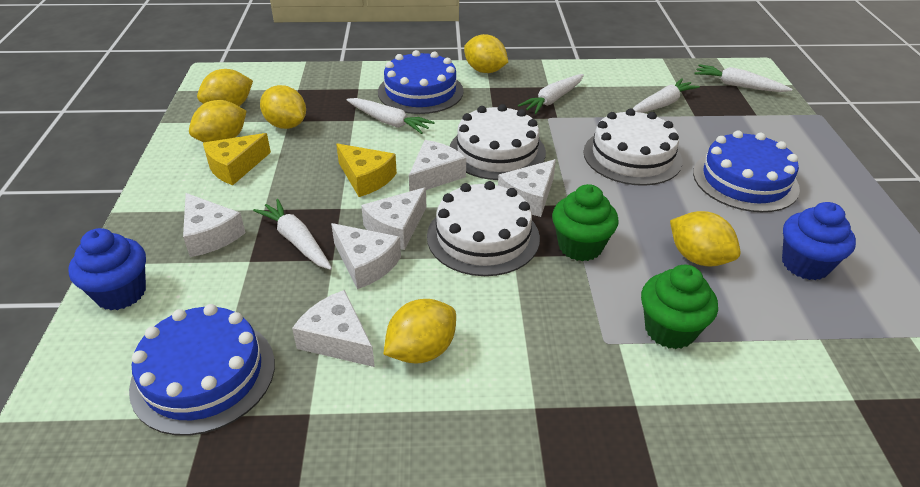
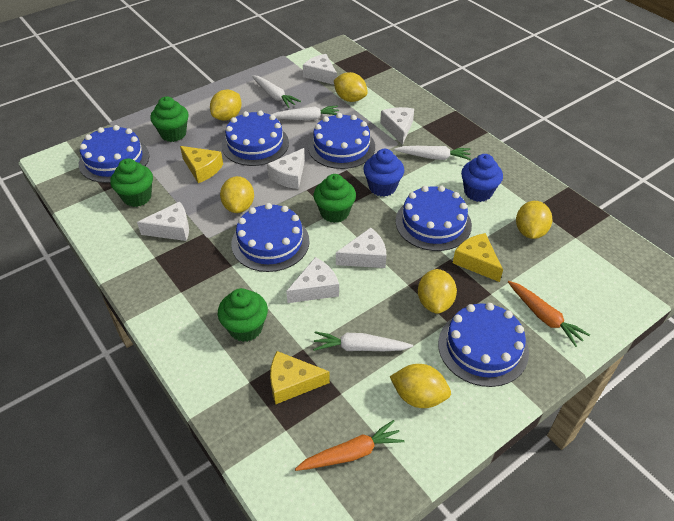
blue cake: [129,304,275,436] [378,50,464,114] [693,130,800,212] = 3 -> [79,125,149,183] [222,110,289,166] [231,203,310,272] [308,113,375,169] [396,185,472,251] [438,303,529,387] = 6
green cupcake: [552,184,619,261] [641,265,718,349] = 2 -> [111,159,153,207] [150,96,189,142] [218,288,268,342] [314,174,356,223] = 4
orange carrot: none = 0 -> [295,420,405,471] [508,281,590,347] = 2
white cake: [427,181,540,276] [450,104,546,180] [583,108,682,186] = 3 -> none = 0
white carrot: [253,199,332,270] [346,98,435,134] [518,74,584,114] [633,79,700,113] [694,64,792,92] = 5 -> [252,75,301,108] [271,105,339,120] [313,331,413,351] [394,146,471,160] = 4
yellow cheese: [203,133,271,185] [336,143,397,197] = 2 -> [180,146,223,183] [270,351,330,404] [453,233,503,282] = 3

